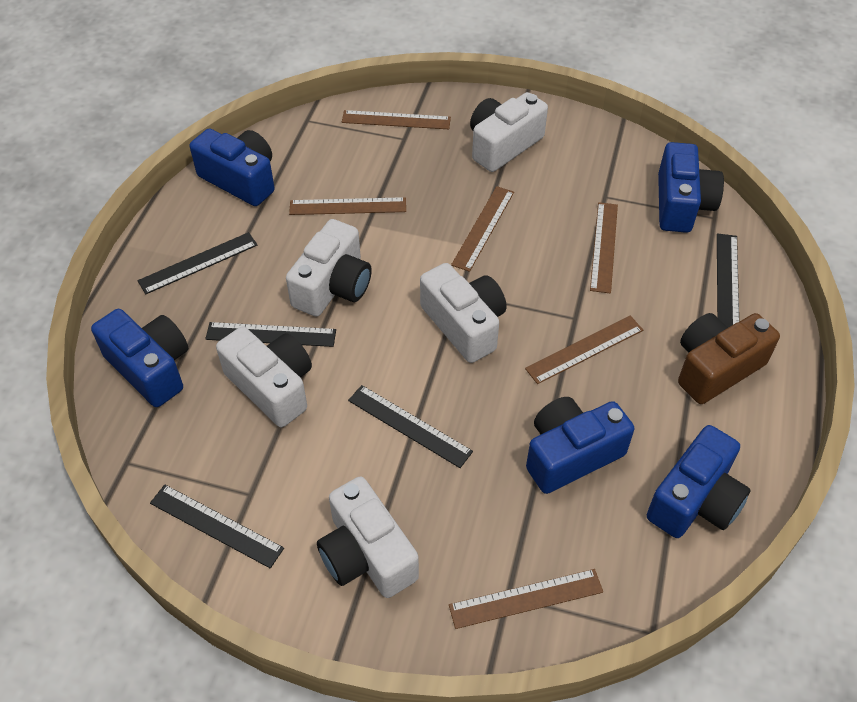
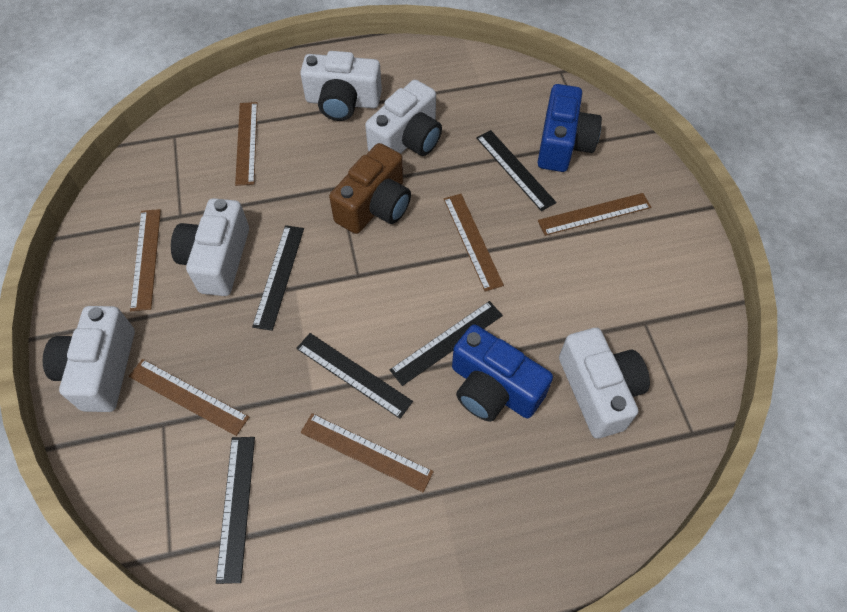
blue camera: [91,309,188,407] [190,129,275,206] [526,397,634,494] [647,425,751,538] [658,142,724,233] = 5 -> [452,324,553,422] [538,84,602,172] = 2

